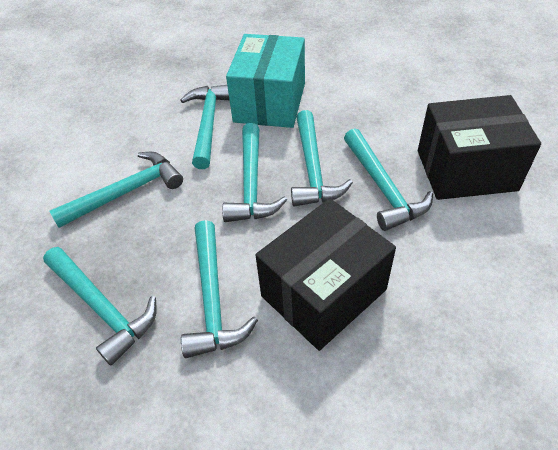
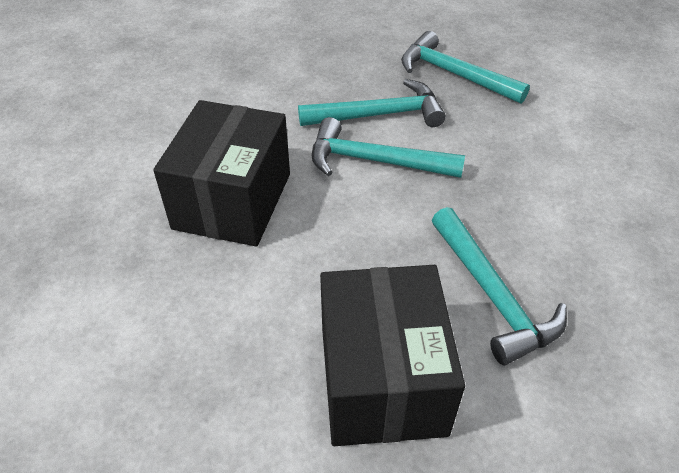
turquoise box: [226,34,305,128] = 1 -> none = 0
turquoise hammer: [43,247,157,365] [49,152,183,228] [180,85,229,169] [181,220,258,358] [222,123,287,222] [291,110,353,207] [344,128,433,231] = 7 -> [298,79,446,127] [312,117,465,178] [401,31,530,103] [432,207,567,365] = 4

